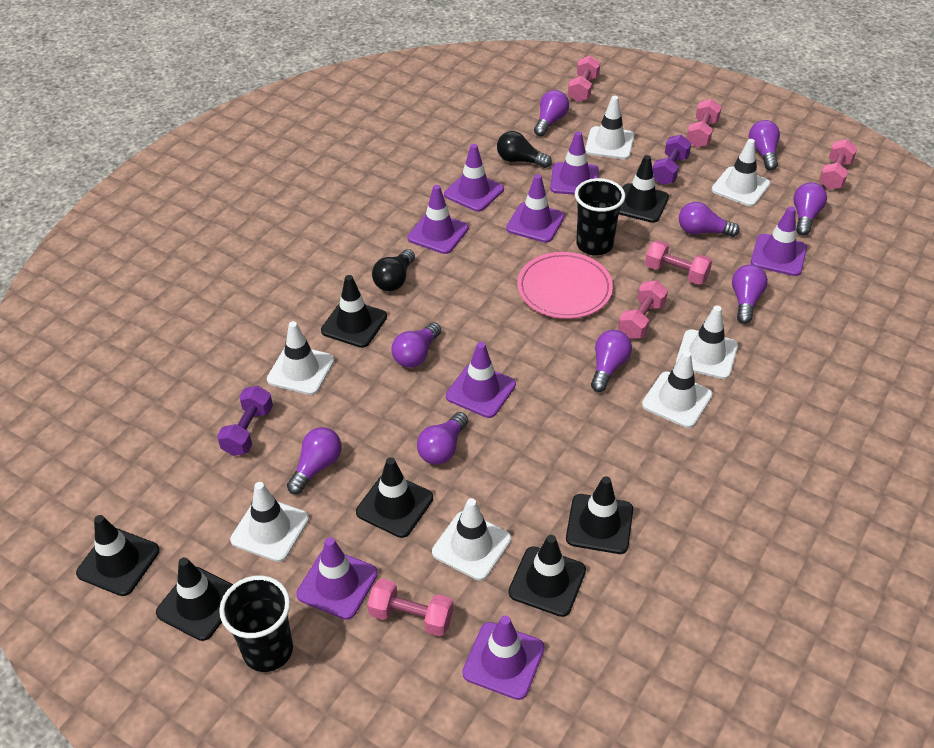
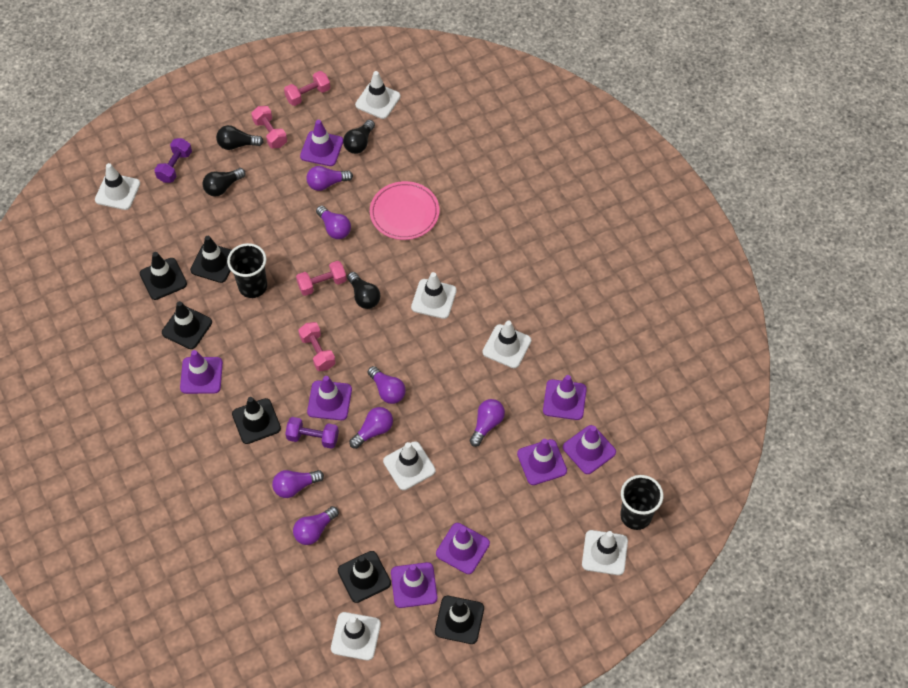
black light bulb: [372,249,415,291] [497,131,552,168] = 2 -> [202,168,246,196] [216,125,264,150] [343,120,375,154] [347,272,380,309] = 4
black traffic cone: [76,515,160,596] [156,557,233,641] [321,275,387,348] [356,457,433,538] [508,535,586,617] [566,476,633,554] [619,155,669,223] = 7 -> [140,252,187,300] [162,301,212,349] [190,236,232,283] [232,397,281,444] [338,551,391,603] [435,596,484,644] = 6
pink dumbbell: [367,578,453,637] [568,55,600,102] [618,281,668,339] [645,240,712,285] [686,99,722,148] [819,139,857,190] = 6 -> [251,106,287,148] [284,71,330,106] [296,261,347,296] [298,322,336,371] = 4
purple light bulb: [287,427,342,494] [392,322,441,368] [417,412,468,465] [534,90,569,136] [591,330,632,392] [679,202,740,237] [732,264,768,324] [749,120,780,170] [794,182,827,236] = 9 -> [272,470,324,498] [293,506,339,545] [306,166,353,191] [316,206,351,239] [349,407,393,449] [368,366,406,404] [470,399,505,447] = 7

